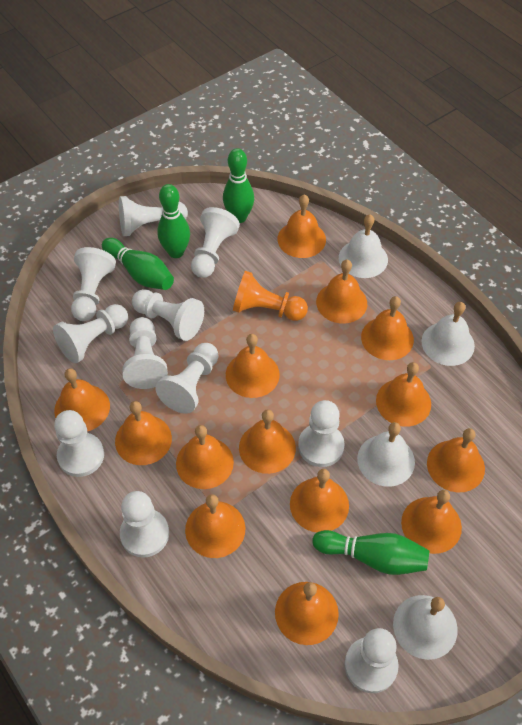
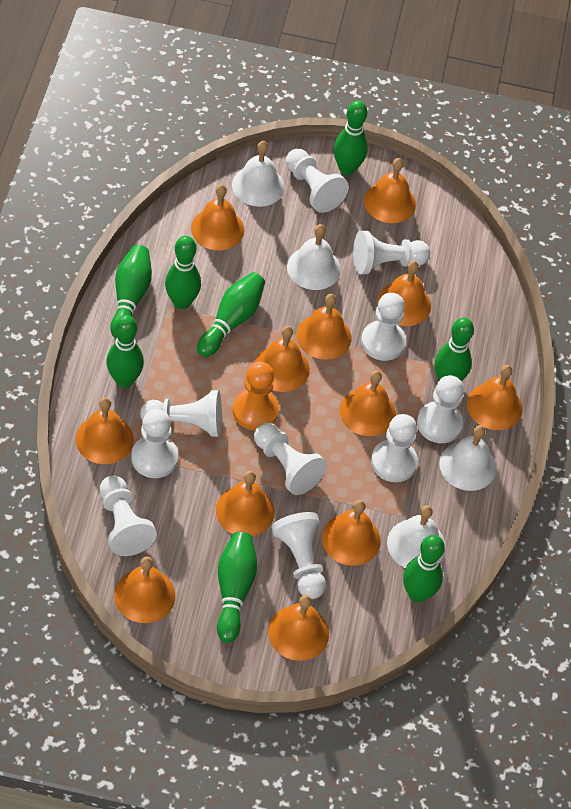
green bowling pin: [102,238,174,290] [157,184,190,258] [223,148,254,223] [312,530,430,575] = 4 -> [106,315,144,388] [110,245,152,339] [165,236,201,309] [197,272,265,357] [217,532,257,643] [334,100,368,175] [403,535,445,602] [435,317,474,381] = 8
orange bell: [54,368,110,431] [115,401,172,465] [176,425,234,489] [185,494,245,558] [226,334,280,398] [239,409,296,474] [275,582,339,645] [278,194,326,258] [290,469,349,532] [316,260,367,323] [361,296,414,360] [376,362,431,427] [401,490,462,554] [427,428,485,492] = 14 -> [76,397,134,464] [114,557,175,623] [191,184,244,250] [216,471,275,536] [254,326,310,392] [268,595,329,661] [297,294,351,360] [322,500,381,566] [340,371,396,436] [364,158,416,223] [377,261,431,326] [467,365,522,430] = 12
white pawn: [53,304,128,363] [54,410,104,477] [71,247,116,321] [119,196,188,236] [120,491,169,558] [122,317,168,389] [132,289,204,341] [155,343,219,414] [191,207,240,278] [298,400,345,467] [344,628,399,693] = 11 -> [99,475,157,556] [131,409,178,478] [140,390,222,437] [254,423,327,495] [271,512,326,599] [286,149,349,213] [353,231,430,274] [361,293,406,361] [371,414,418,482] [417,375,464,443] = 10

